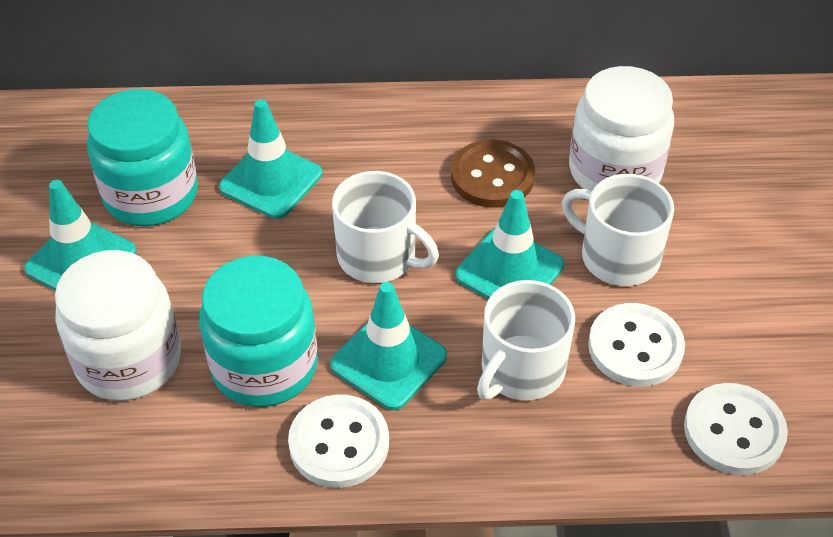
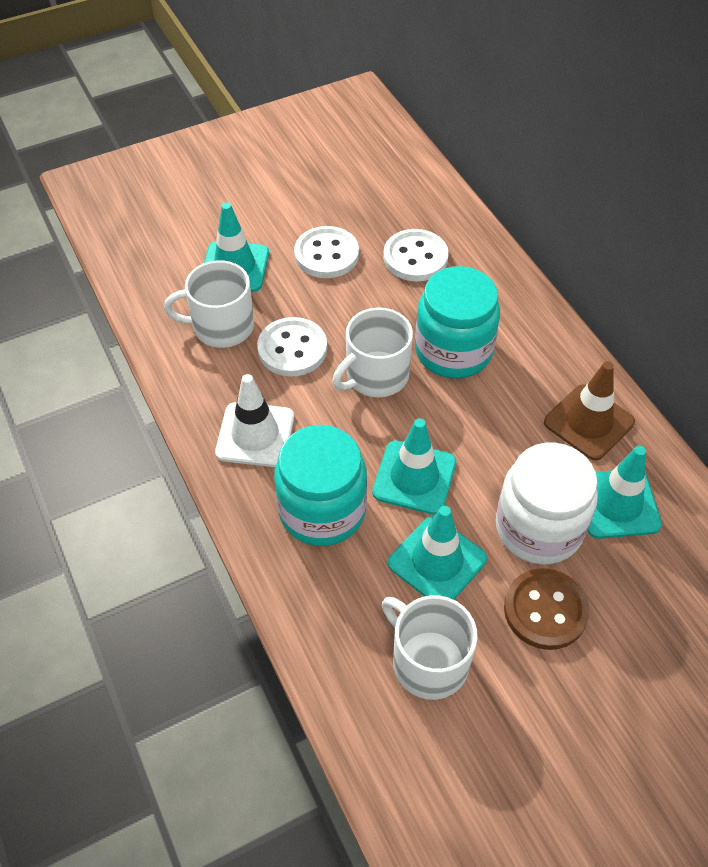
brown traffic cone: none = 0 -> [544,361,635,460] = 1
white jar: [55,250,181,401] [569,66,674,191] = 2 -> [496,443,598,565] = 1
white traffic cone: none = 0 -> [215,374,294,467] = 1

